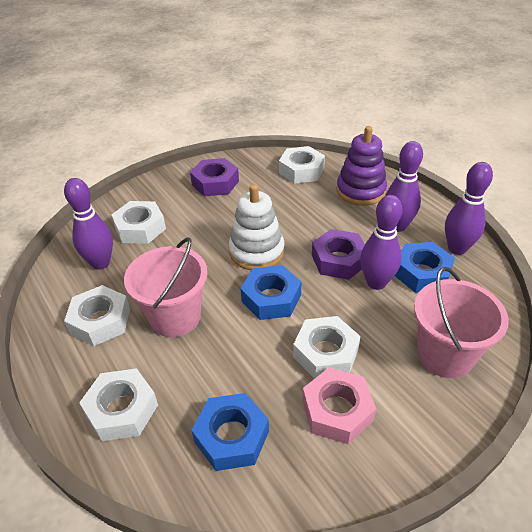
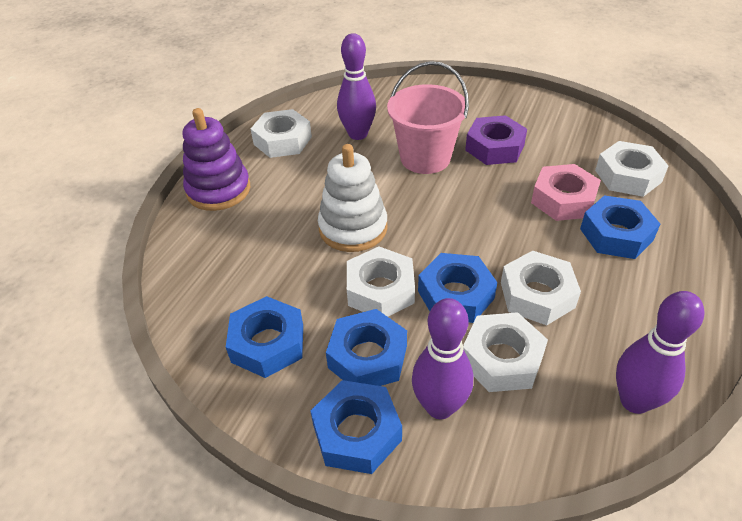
blue nut: [191,393,269,471] [240,265,301,320] [395,242,455,293] = 3 -> [226,296,303,378] [310,380,402,474] [326,309,407,386] [418,253,497,323] [580,195,660,259] = 5
pink bucket: [124,237,208,337] [414,267,509,378] = 2 -> [387,61,469,174] = 1
purple bowling pin: [64,178,113,270] [360,195,403,290] [385,141,423,232] [445,162,493,255] = 4 -> [337,33,376,140] [412,298,473,419] [616,291,704,414] = 3
purple nut: [190,158,239,196] [312,229,365,280] = 2 -> [465,115,527,165] = 1

